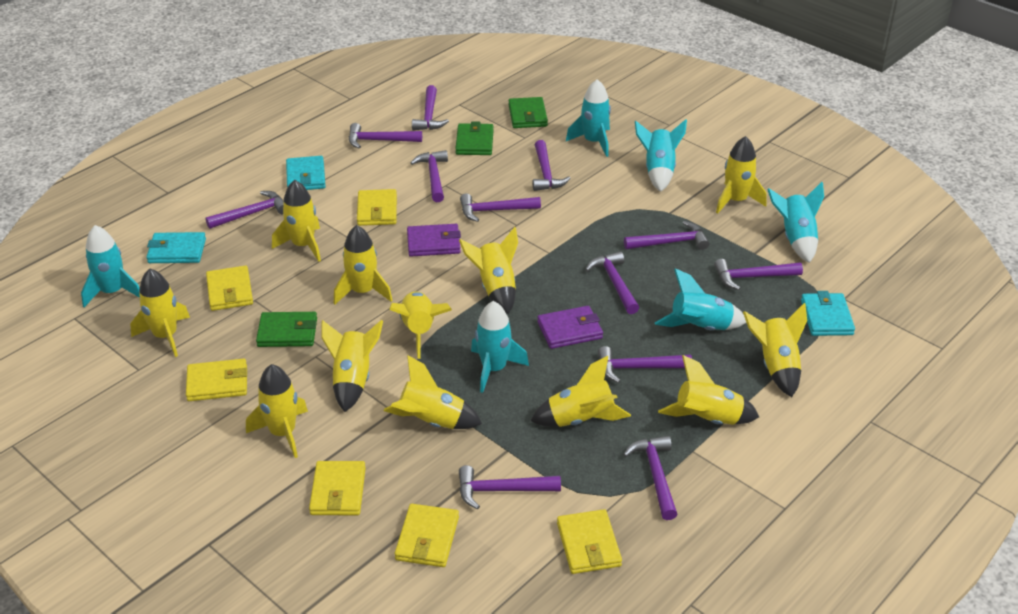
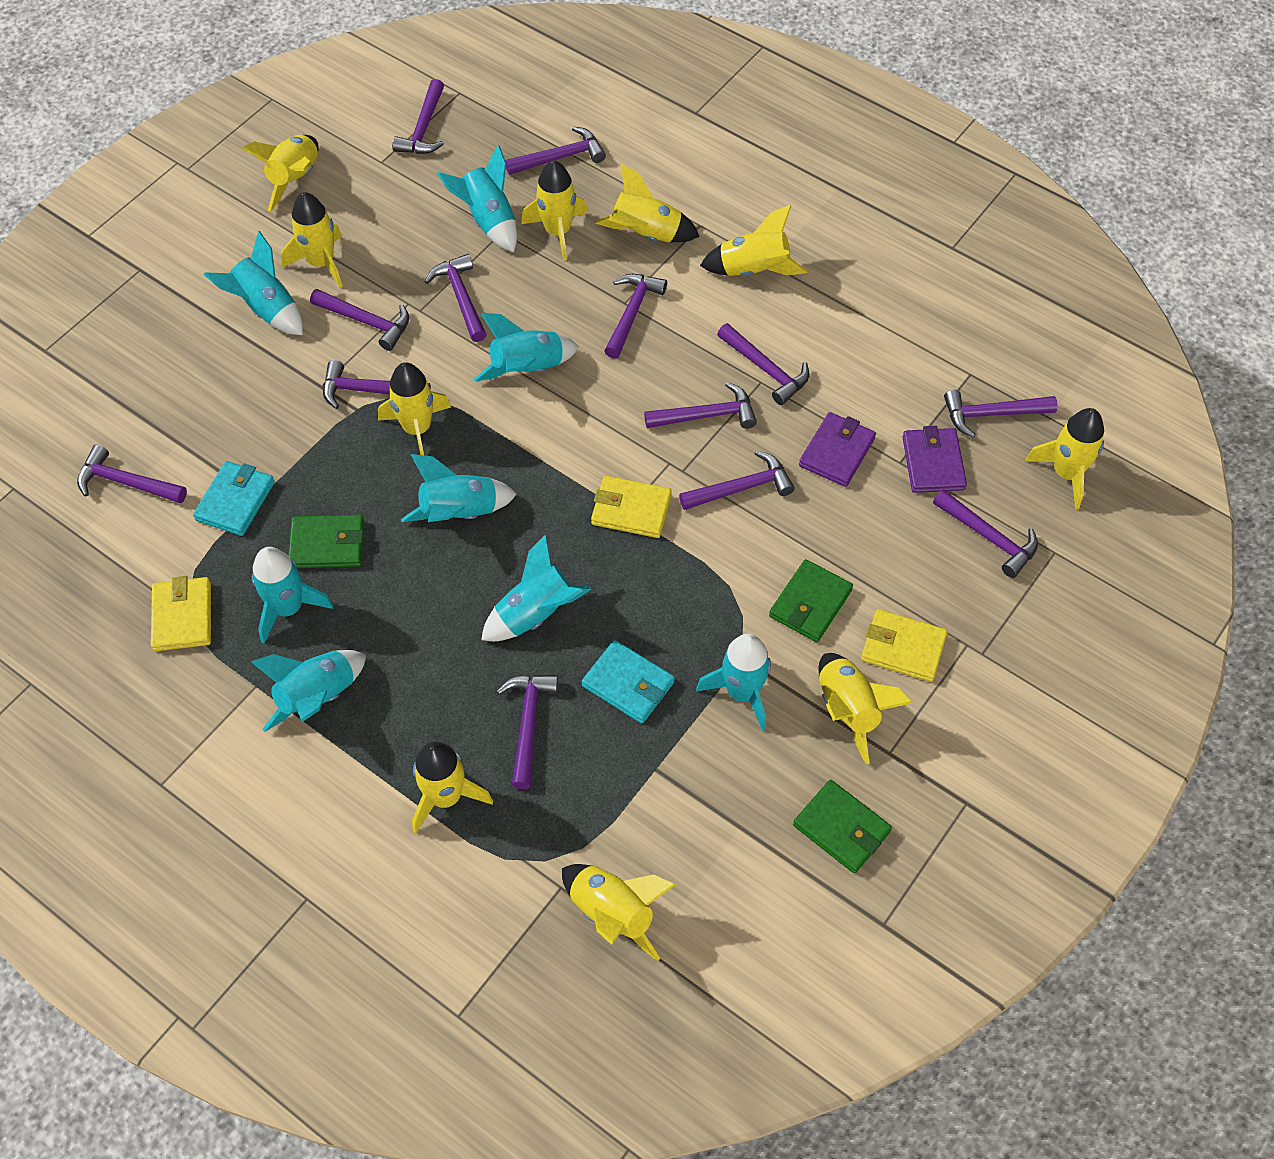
purple hammer: [205,191,284,229] [349,123,422,149] [410,150,448,202] [412,85,449,130] [459,465,561,509] [460,193,541,222] [533,140,571,191] [585,251,639,314] [598,346,692,383] [623,436,677,520] [624,221,709,250] [714,259,803,290] = 12 -> [77,445,187,503] [310,289,409,351] [323,360,431,409] [392,79,444,154] [425,254,487,342] [497,675,558,789] [505,126,606,175] [604,274,667,359] [644,382,757,429] [679,451,795,510] [717,323,810,405] [933,489,1038,578] [944,390,1058,438] = 13
turquoise rocket: [81,225,140,307] [471,301,529,393] [566,79,611,157] [635,119,687,192] [655,268,746,330] [767,182,824,263] = 6 -> [204,231,303,335] [251,650,366,732] [252,547,333,644] [401,454,517,522] [437,145,517,252] [474,313,579,382] [481,534,592,641] [696,634,771,731] = 8
turquoise wallet: [147,232,206,263] [286,156,326,190] [801,291,855,336] = 3 -> [193,461,275,536] [582,640,675,724] = 2
yellow rocket: [130,269,190,357] [246,364,308,458] [272,180,321,262] [321,320,383,412] [334,225,392,304] [384,355,482,429] [389,292,452,359] [459,227,518,314] [531,356,631,427] [658,355,759,425] [716,136,767,214] [743,303,807,397] = 12 -> [241,135,319,211] [281,192,343,288] [378,362,451,455] [412,742,493,834] [521,160,588,261] [562,864,676,961] [595,163,700,242] [700,205,807,276] [819,653,912,764] [1025,408,1104,509] = 10
yellow wallet: [186,359,247,401] [206,266,253,311] [309,461,366,515] [357,189,397,226] [395,504,459,567] [557,509,622,574] = 6 -> [151,576,211,651] [591,476,672,538] [861,609,948,682] = 3

